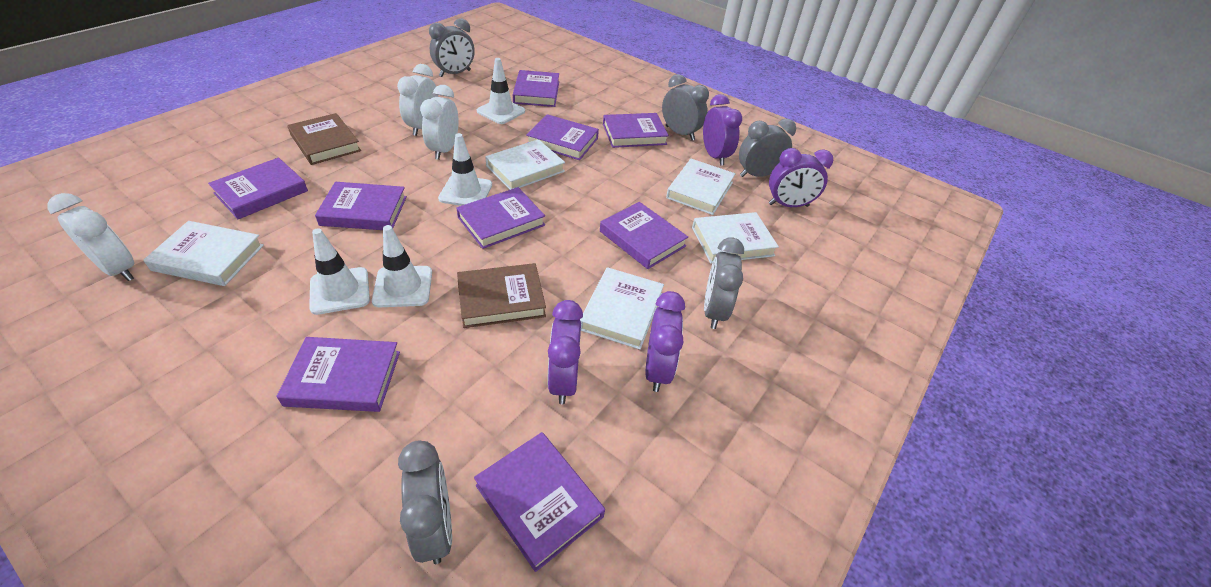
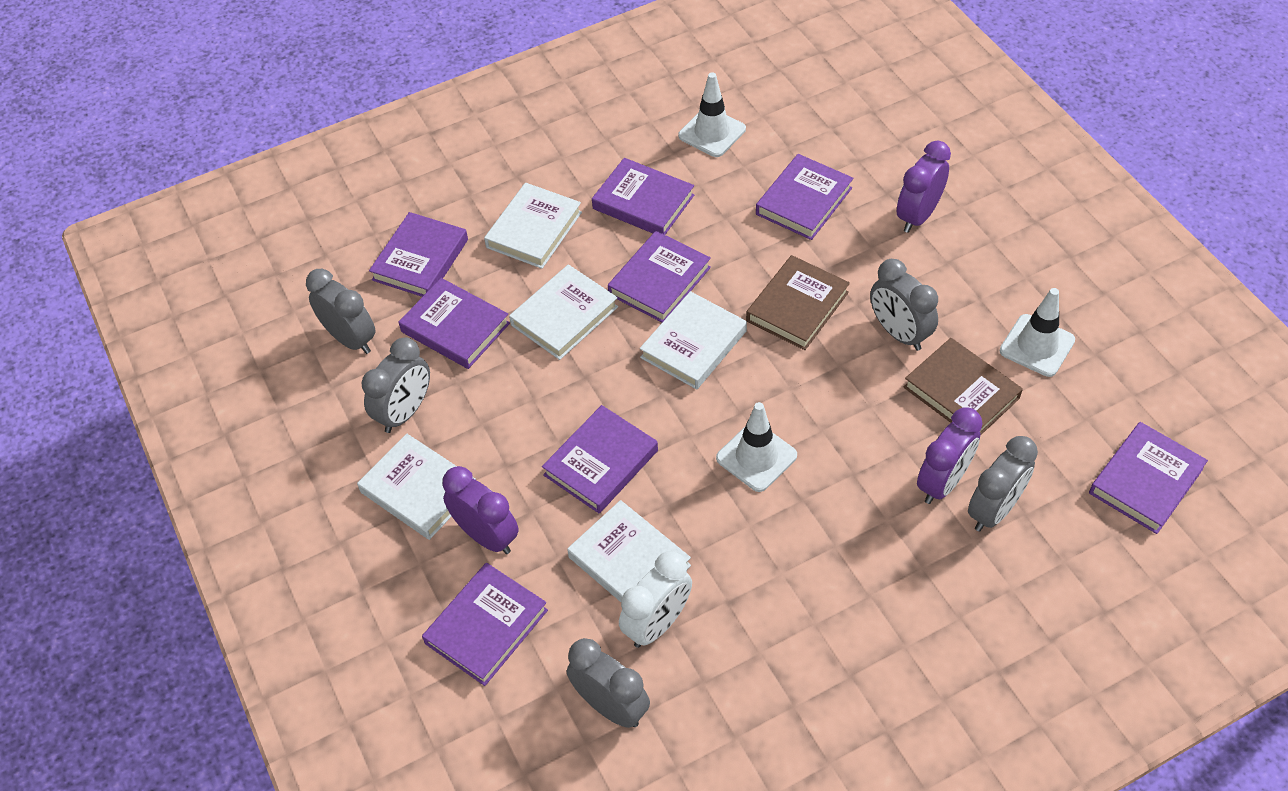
purple book: [208,157,308,219] [276,337,400,412] [315,182,407,230] [457,187,545,249] [474,432,605,572] [513,70,559,107] [526,114,599,160] [600,202,688,269] [603,113,669,148] = 9 -> [369,212,468,297] [399,278,510,369] [422,563,548,686] [542,405,658,513] [592,158,694,235] [608,231,711,322] [756,154,853,240] [1089,422,1208,534] = 8
purple clock: [547,300,583,404] [645,291,685,392] [703,94,742,166] [769,148,833,207] = 4 -> [443,466,519,554] [897,141,951,233] [917,408,983,504] = 3
white clock: [47,193,135,281] [397,64,438,136] [420,85,459,160] = 3 -> [619,551,692,648] = 1
white traffic cone: [309,228,370,315] [372,225,432,307] [438,133,492,206] [477,58,525,124] = 4 -> [678,72,746,157] [716,402,797,492] [1000,288,1075,377] = 3

